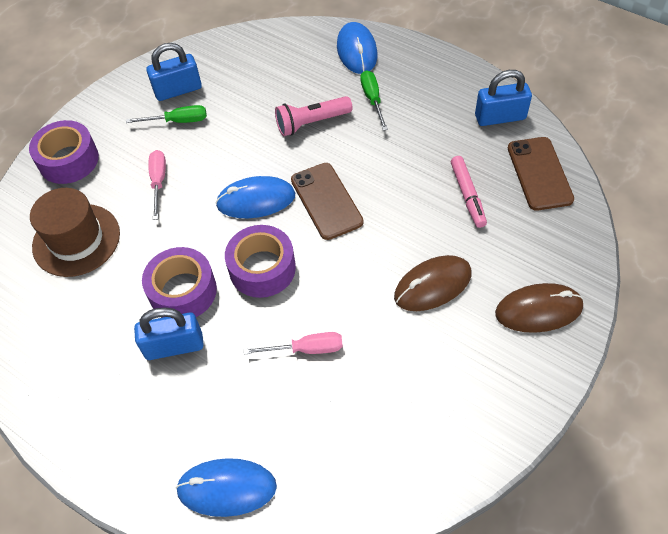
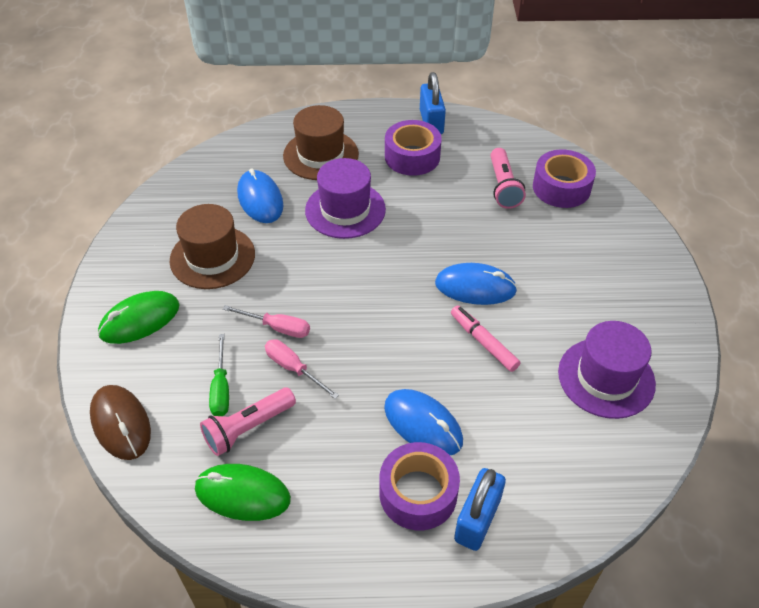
blue padlock: [134,307,204,360] [147,43,202,101] [475,70,532,126] = 3 -> [420,72,446,134] [454,468,506,551] = 2
brown hat: [30,188,120,277] = 1 -> [169,204,255,289] [283,105,359,180] = 2
brown mouse: [394,255,472,311] [495,283,584,333] = 2 -> [90,385,151,460] = 1
brown phone: [291,163,364,240] [508,137,574,211] = 2 -> none = 0
green mouse: none = 0 -> [98,291,179,344] [195,464,291,521] = 2
green screwdriver: [126,105,207,123] [360,70,388,131] = 2 -> [209,334,229,416] = 1
pink flashlight: [275,96,353,136] = 1 -> [200,387,296,456] [490,148,526,209] = 2
purple hat: none = 0 -> [305,158,386,239] [558,321,656,419] = 2

